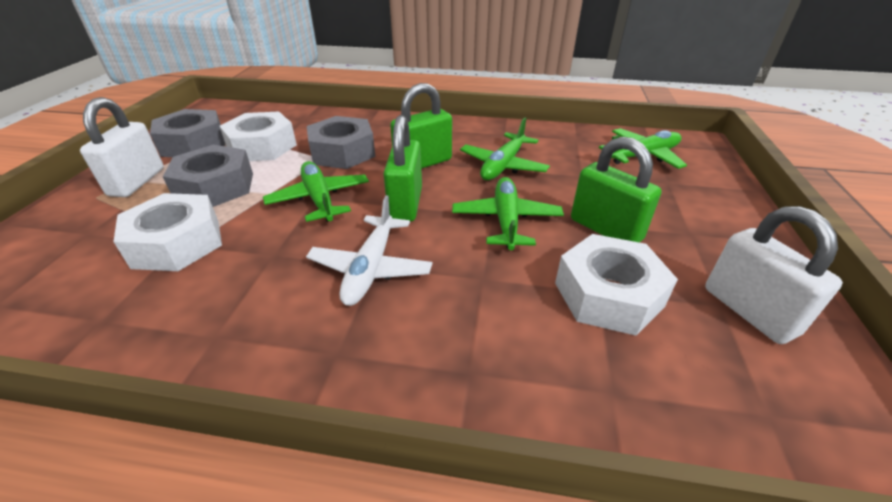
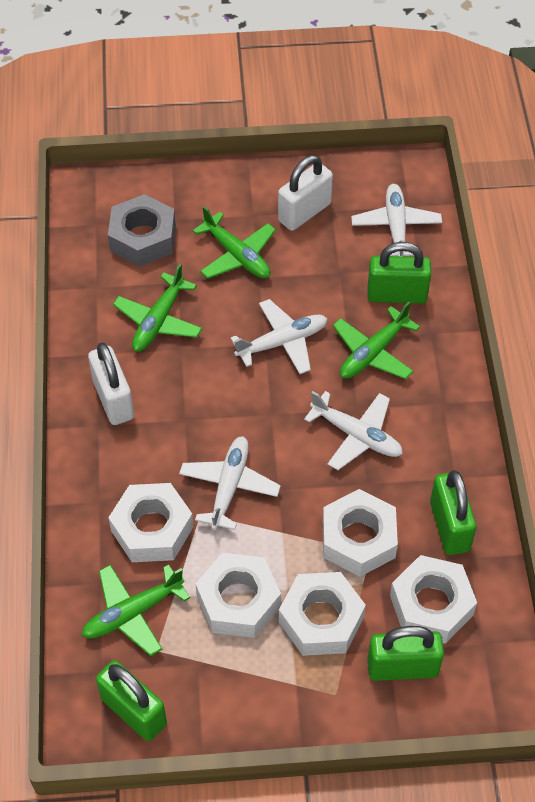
green padlock: [383,115,422,222] [390,83,452,169] [571,137,662,243] = 3 -> [96,660,167,741] [367,626,444,681] [368,242,431,304] [430,470,476,555] = 4
grey nut: [150,109,225,157] [163,145,253,207] [307,116,376,169] = 3 -> [108,194,176,267] = 1
white nut: [113,193,222,271] [220,112,297,161] [555,234,678,336] = 3 -> [108,483,194,562] [195,553,281,638] [279,572,366,656] [323,489,398,577] [390,555,477,644] = 5
white plane: [306,195,433,306] = 1 -> [179,436,281,530] [231,299,328,374] [304,391,403,470] [351,184,442,256] = 4

